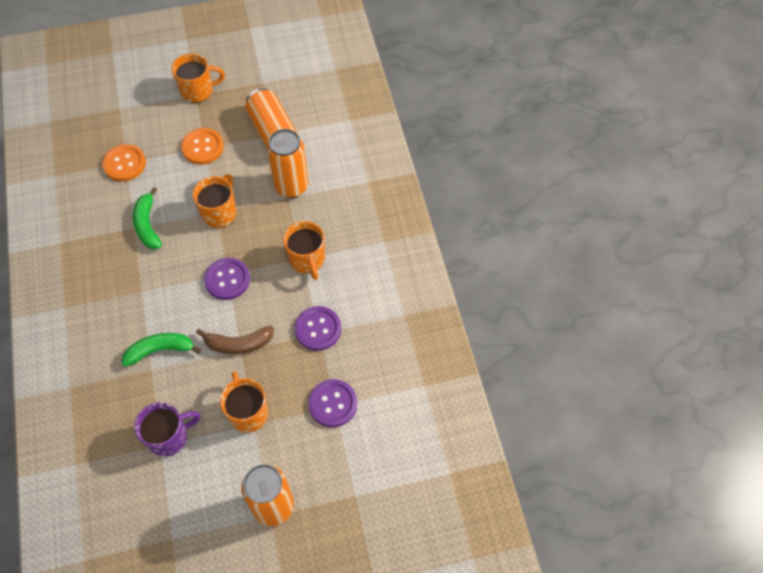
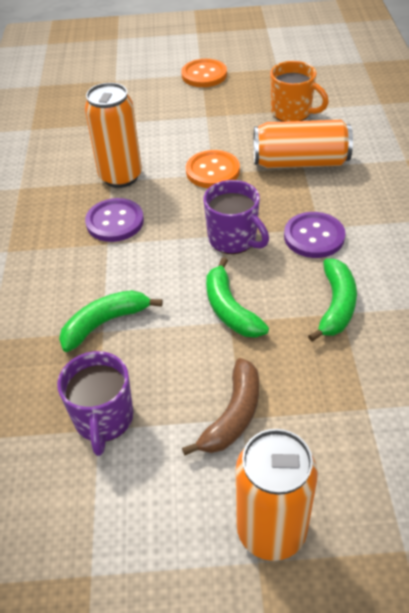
green banana: [122,333,202,367] [133,187,162,249] = 2 -> [59,290,163,352] [206,257,269,338] [308,259,357,342] = 3
orange mug: [171,53,225,103] [193,174,236,228] [220,372,268,433] [283,221,325,280] = 4 -> [270,61,329,122] = 1
purple button: [204,258,250,300] [294,306,341,351] [308,379,357,427] = 3 -> [85,198,144,242] [284,212,345,258] = 2
purple mug: [134,402,201,457] = 1 -> [57,351,133,456] [203,180,269,254] = 2

